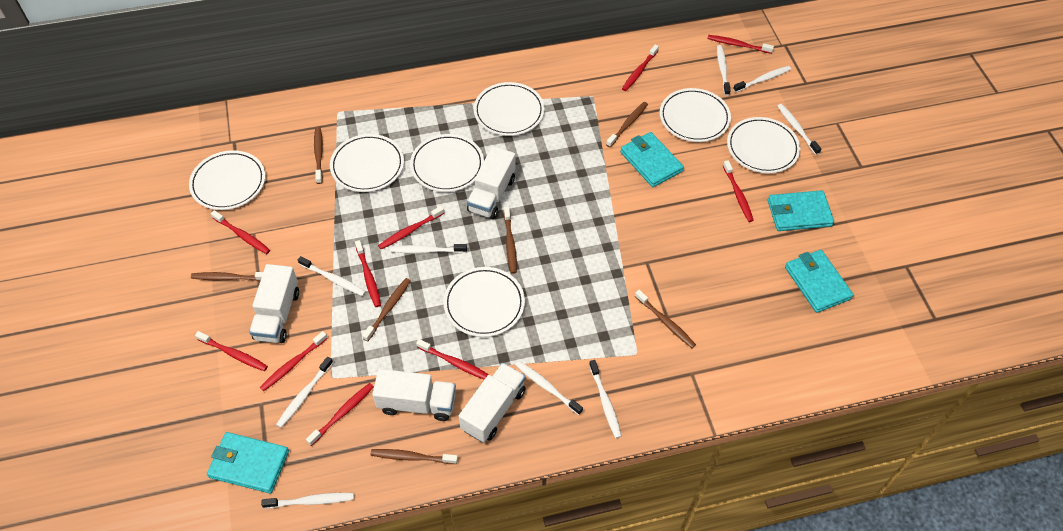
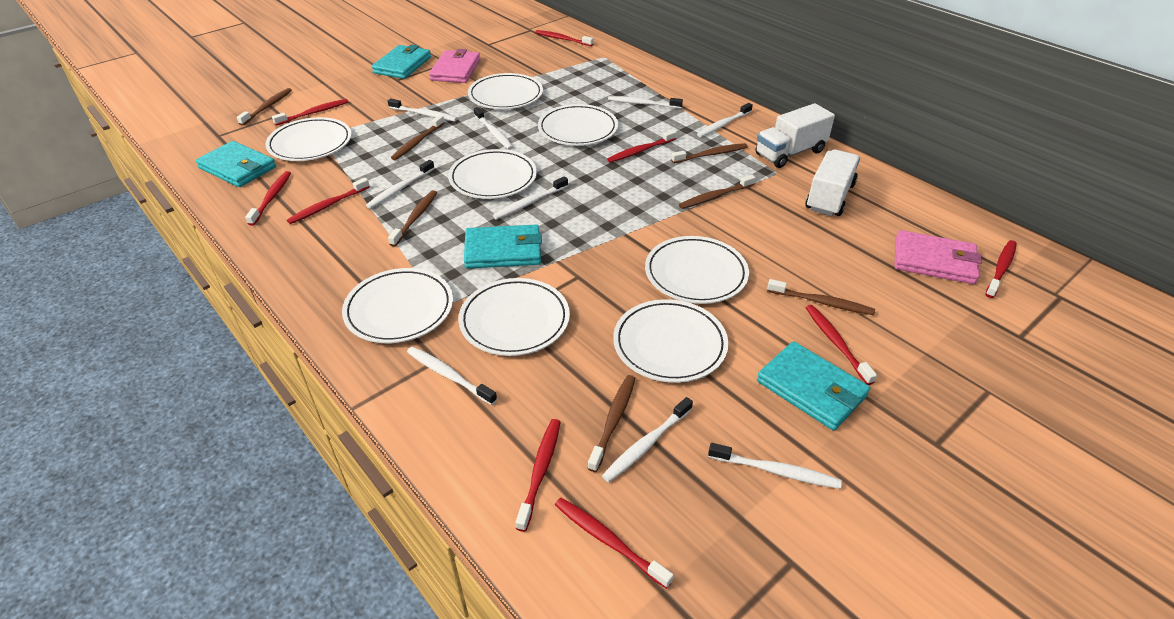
pink wallet: none = 0 -> [429,49,480,83] [894,230,982,284] = 2
red toothbrush: [195,331,268,371] [211,210,270,254] [260,331,327,392] [306,383,374,446] [355,240,381,307] [378,206,444,249] [416,339,489,380] [622,44,659,91] [707,35,774,54] [723,160,754,222] = 10 -> [245,171,291,226] [272,99,348,126] [287,178,370,224] [515,419,560,532] [535,30,593,46] [555,498,674,589] [607,130,677,163] [806,305,877,385] [985,240,1017,298] = 9
white plate: [189,150,265,210] [330,134,404,192] [410,134,484,192] [443,267,525,337] [474,82,545,136] [660,88,731,142] [727,117,800,173] = 7 -> [266,117,352,161] [342,268,453,343] [448,149,537,199] [458,278,570,356] [468,73,543,109] [538,104,618,146] [613,299,728,383] [645,236,749,304] = 8
white truck: [249,264,299,343] [372,369,456,421] [459,363,526,442] [467,146,516,219] = 4 -> [755,103,835,168] [805,149,860,216] = 2

